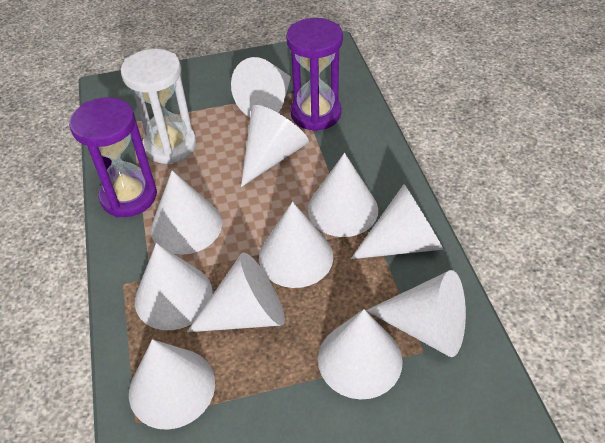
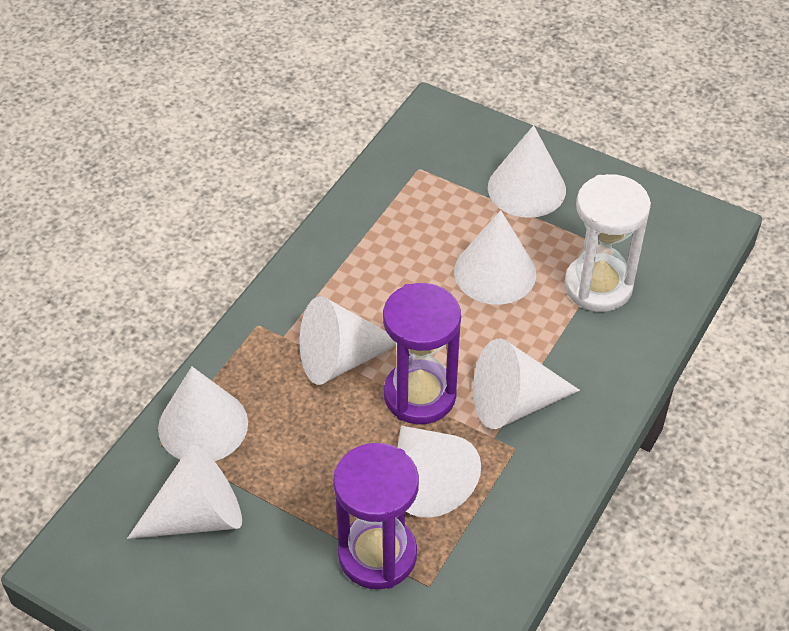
white cone: [129,339,215,430] [135,243,213,330] [151,171,222,255] [187,252,285,332] [231,57,291,117] [241,105,309,187] [259,202,333,288] [308,153,378,237] [318,309,403,400] [351,184,444,259] [366,270,466,357] = 11 -> [127,445,242,539] [158,367,248,461] [300,296,397,385] [397,425,481,518] [454,210,536,304] [473,339,580,429] [488,125,566,218] = 7

